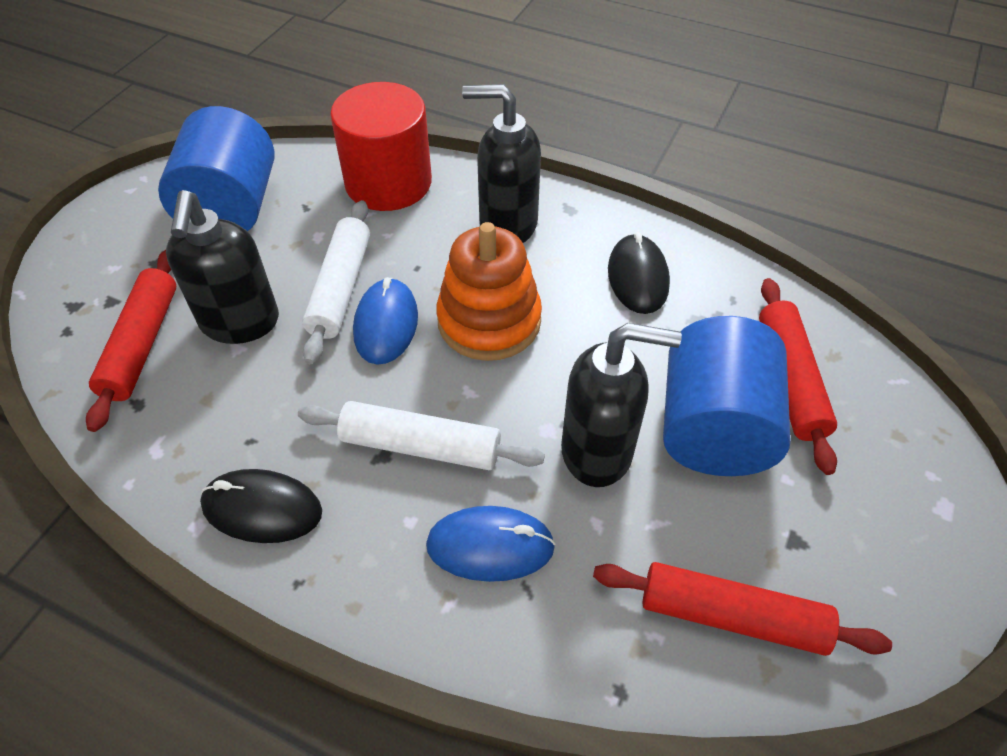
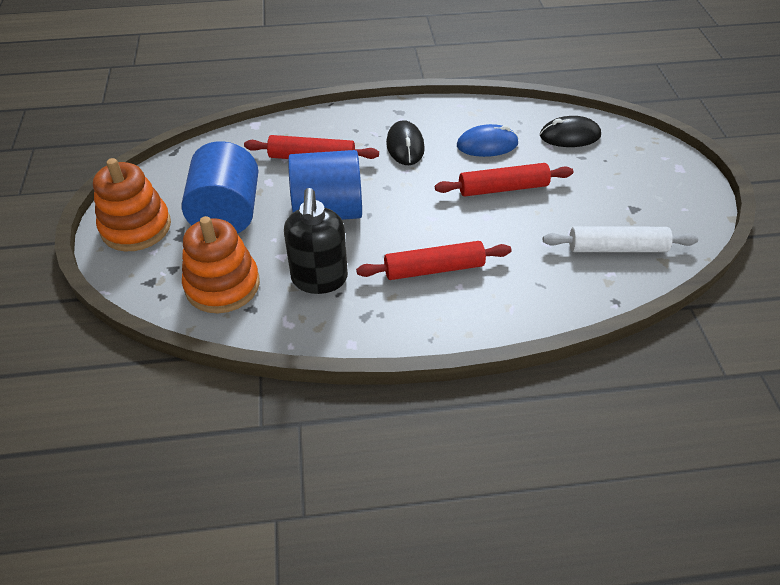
black soap dispenser: [166,190,279,344] [462,84,541,243] [561,323,682,487] = 3 -> [284,188,348,294] = 1
blue mouse: [353,277,418,365] [426,506,556,582] = 2 -> [457,124,519,157] = 1
orange stacking toy: [436,222,542,361] = 1 -> [93,158,171,251] [182,216,260,313] = 2
red cylinder: [330,82,432,211] = 1 -> none = 0
white rolling pin: [298,401,545,470] [302,200,370,364] = 2 -> [543,227,698,252] = 1

